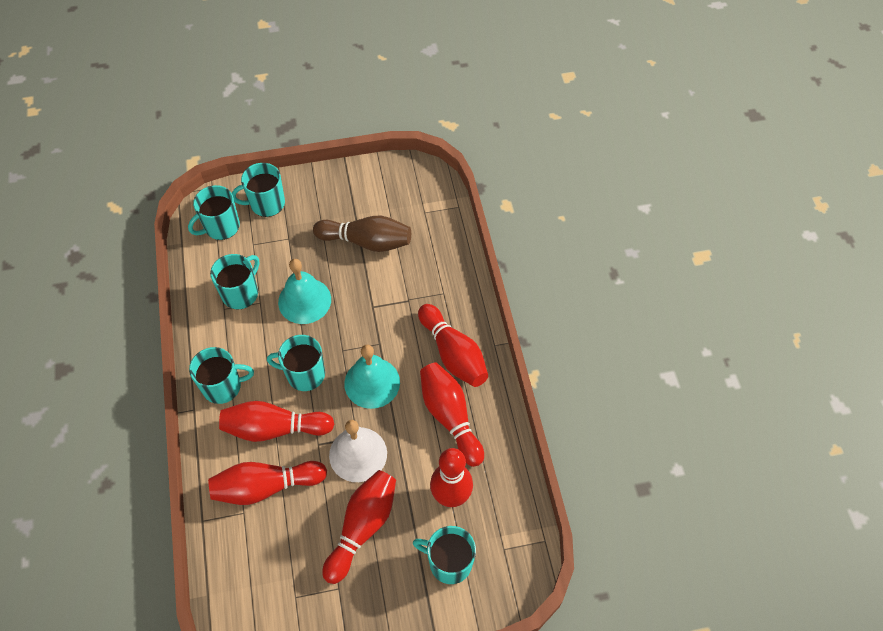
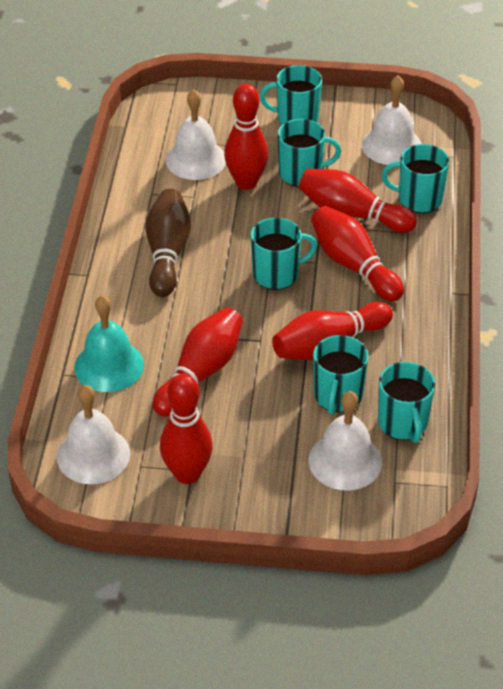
turquoise bell: [278,259,331,324] [344,344,400,409] = 2 -> [74,295,144,392] = 1
white bell: [329,420,387,482] = 1 -> [57,385,130,484] [166,89,226,180] [309,391,382,490] [362,75,422,165] = 4

